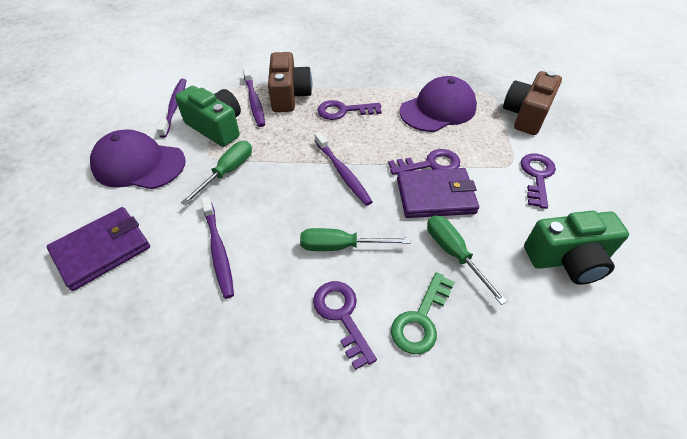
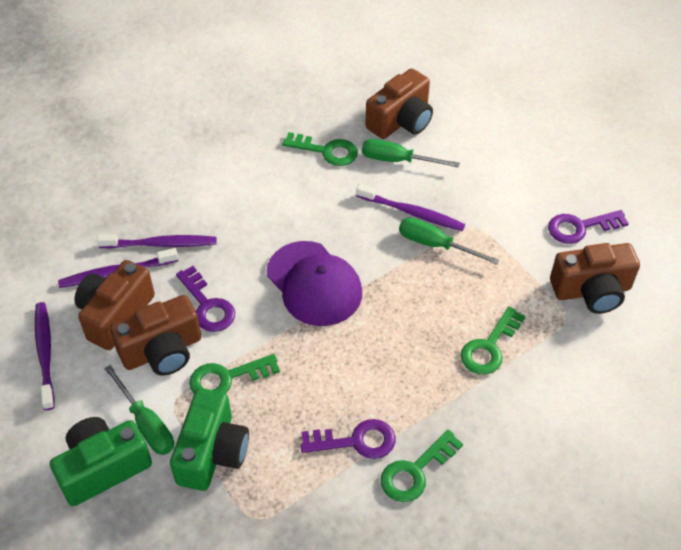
brown camera: [268,52,312,112] [503,71,562,135] = 2 -> [74,260,155,350] [110,295,201,375] [366,68,433,139] [550,243,640,314] = 4
green key: [391,272,455,354] = 1 -> [189,354,280,394] [282,132,358,166] [381,430,463,502] [461,307,526,375] = 4
purple cap: [90,129,186,189] [400,76,477,132] = 2 -> [267,241,362,326] = 1
purple key: [313,281,377,370] [317,100,382,120] [388,149,460,175] [520,154,556,209] = 4 -> [176,266,235,332] [300,419,395,459] [548,210,629,244] = 3
purple wallet: [46,207,150,291] [397,168,479,218] = 2 -> none = 0

